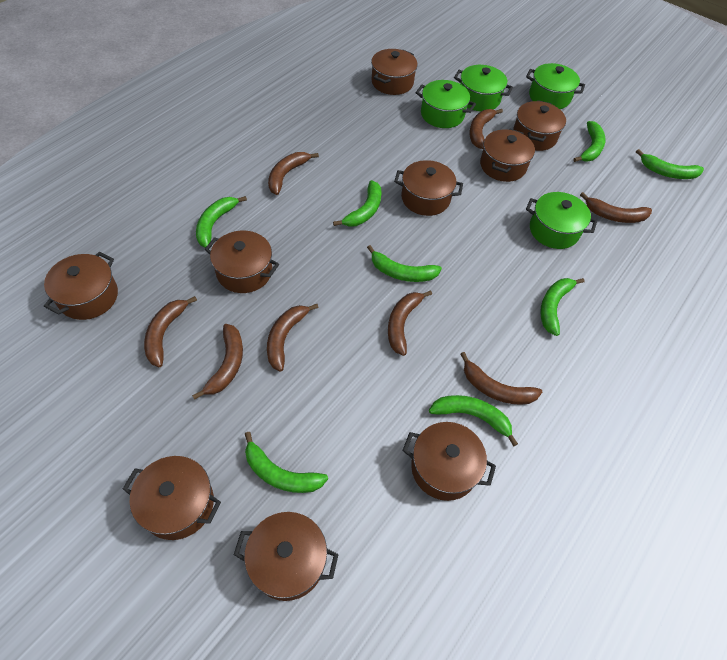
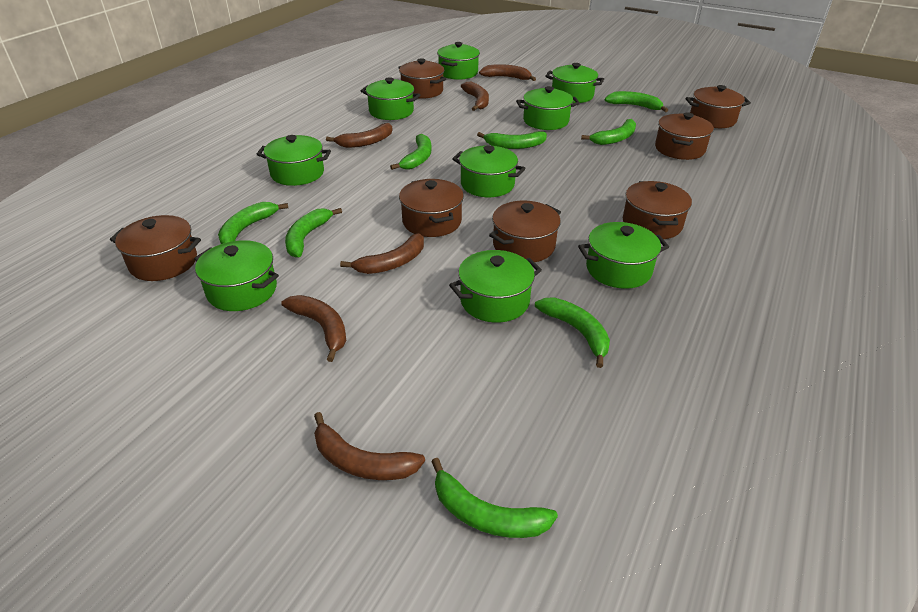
brown banana: [144,296,197,367] [192,324,243,400] [267,304,319,371] [268,152,319,195] [388,290,432,356] [460,352,542,405] [470,109,503,149] [580,192,652,223] = 8 -> [281,295,346,362] [314,412,425,480] [326,123,392,148] [340,233,424,274] [461,82,489,111] [479,64,536,81] = 6
brown pot: [44,252,118,320] [123,456,221,540] [204,231,279,293] [234,512,339,601] [371,49,418,95] [394,160,463,216] [402,422,496,501] [480,129,535,182] [513,100,566,151] = 9 -> [110,215,201,281] [398,58,446,99] [399,179,464,237] [489,201,561,262] [623,181,692,239] [655,112,714,160] [686,85,751,128] = 7
green pot: [416,80,476,128] [454,65,513,111] [526,63,585,109] [526,192,597,249] = 4 -> [194,240,279,311] [256,135,331,186] [361,77,420,120] [437,42,480,80] [449,250,542,323] [452,145,526,197] [516,86,580,130] [545,63,604,103] [578,222,669,289] = 9

